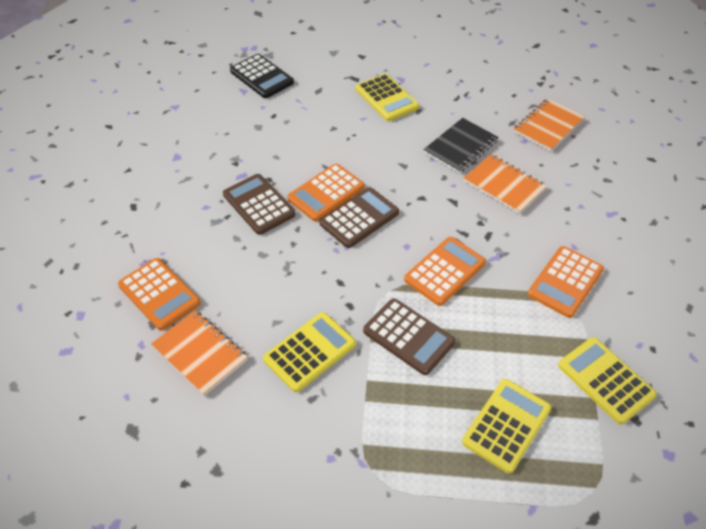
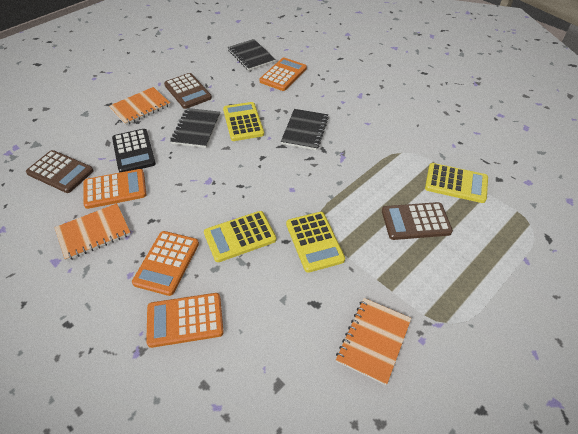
black notebook: [423,118,498,173] = 1 -> [170,108,220,148] [228,39,276,71] [281,109,329,150] = 3

